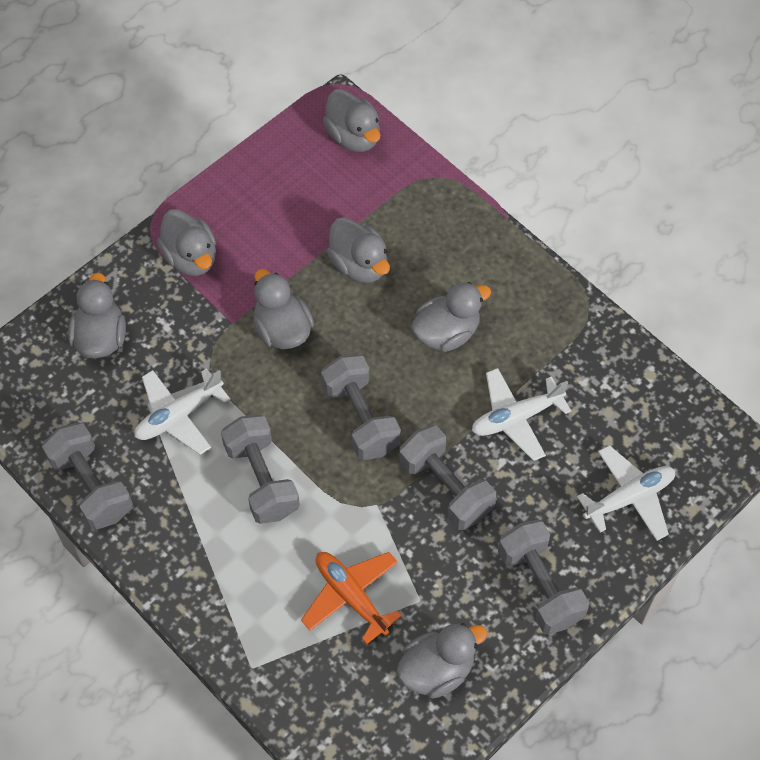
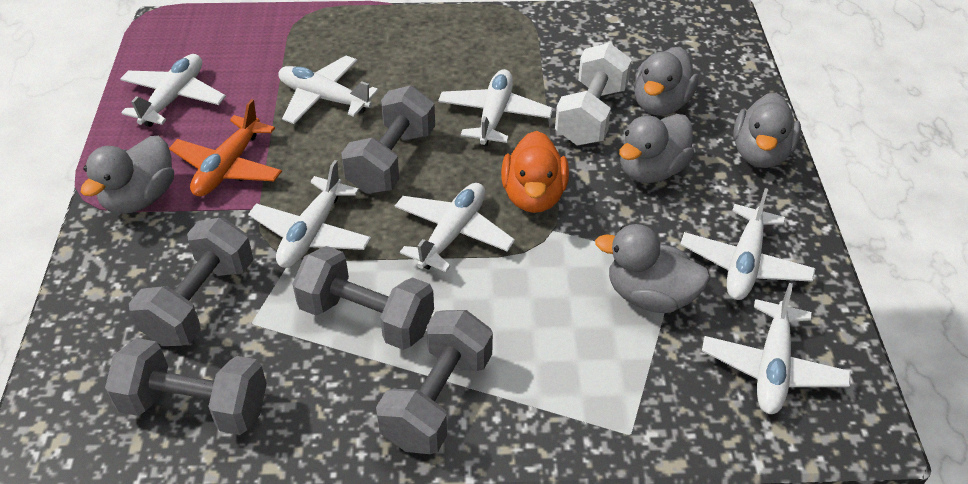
grey duck: [68,273,126,358] [157,209,216,276] [253,269,314,349] [323,89,381,152] [327,217,390,283] [397,623,488,699] [411,282,491,352] = 7 -> [81,136,174,214] [595,224,710,313] [619,114,695,183] [633,47,698,116] [733,93,801,168] = 5
orange duck: none = 0 -> [501,131,569,213] = 1
white dumbbell: none = 0 -> [555,43,632,145] = 1
white plane: [135,368,230,455] [472,368,571,461] [577,445,675,541] = 3 -> [120,54,226,127] [248,160,371,268] [278,56,379,124] [395,183,515,272] [438,69,553,146] [680,188,816,300] [702,283,851,414] = 7

